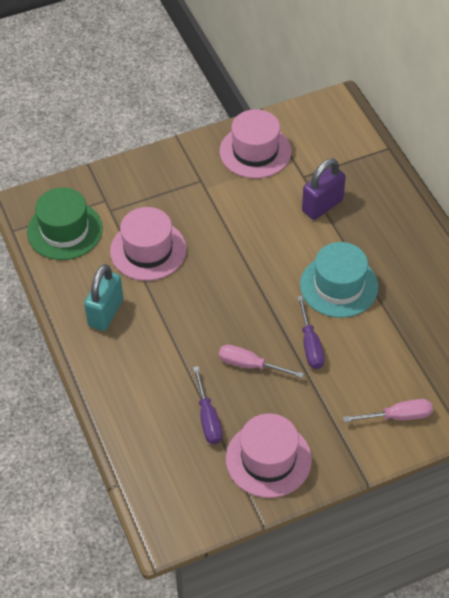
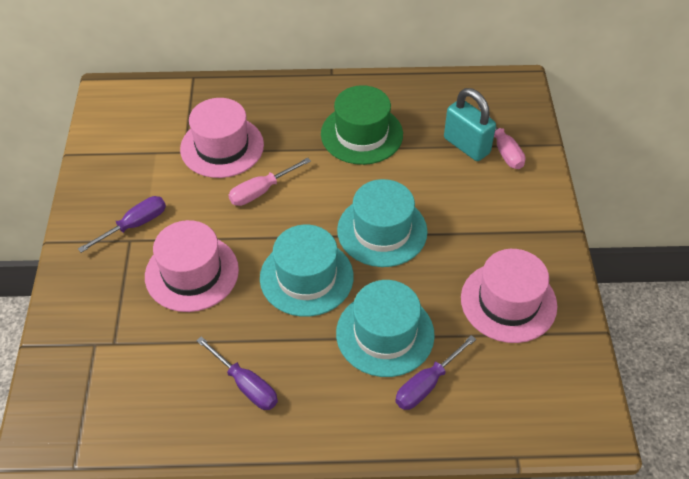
purple padlock: [302,159,346,220] = 1 -> none = 0
purple screwdriver: [193,366,222,444] [297,296,324,369] = 2 -> [78,196,166,253] [196,336,278,410] [395,335,476,410] = 3
turquoise hat: [300,242,378,318] = 1 -> [260,225,354,317] [336,280,435,377] [337,179,428,267] = 3

